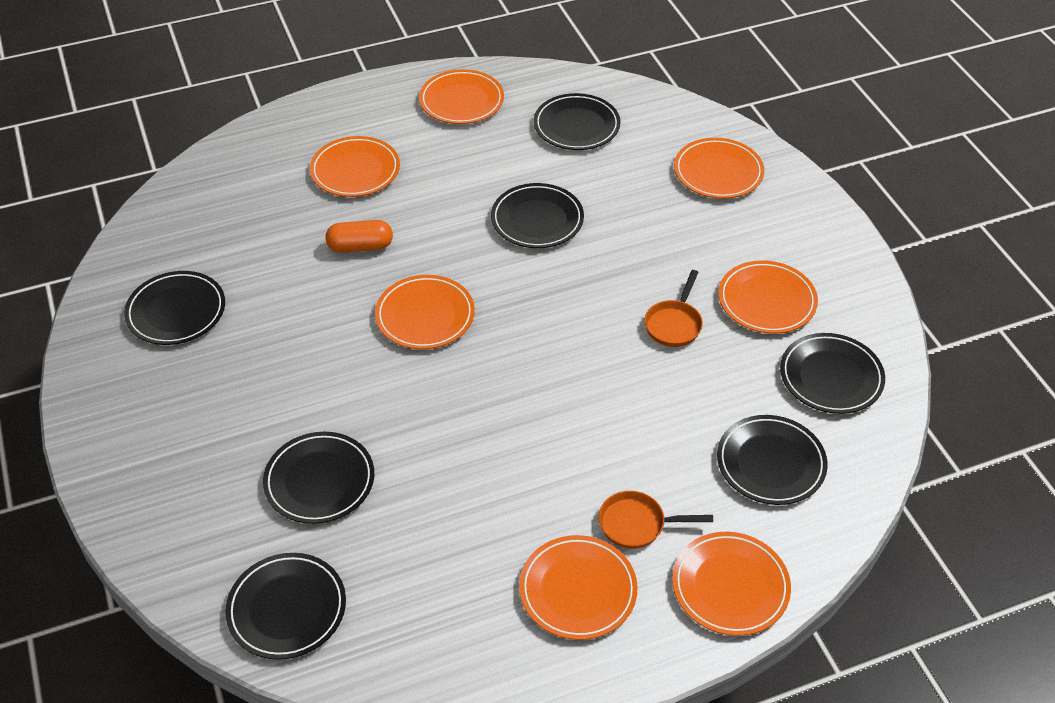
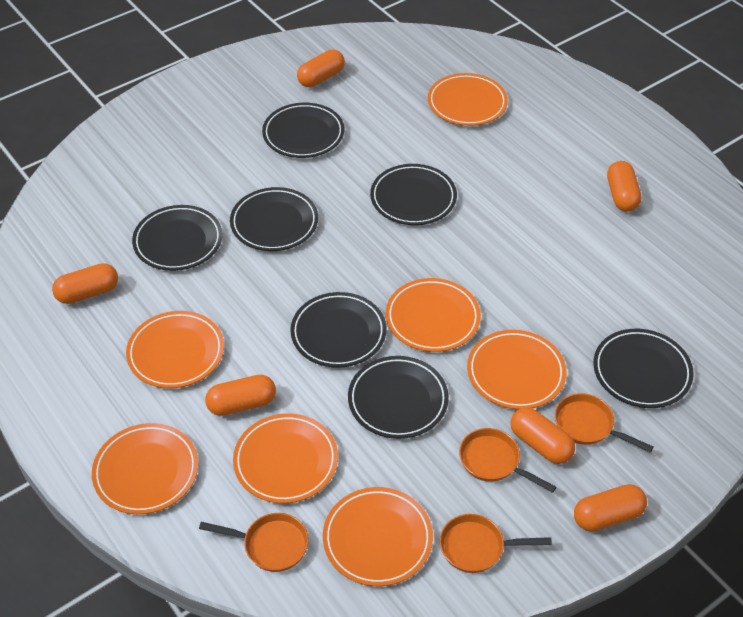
orange capsule: [326,220,393,253] = 1 -> [52,263,118,304] [205,375,276,416] [297,49,345,87] [510,407,575,464] [574,484,647,532] [607,161,641,212] = 6
orange pan: [599,491,713,549] [644,270,703,347] = 2 -> [199,513,309,572] [440,514,552,573] [459,428,556,493] [555,393,653,453] = 4

